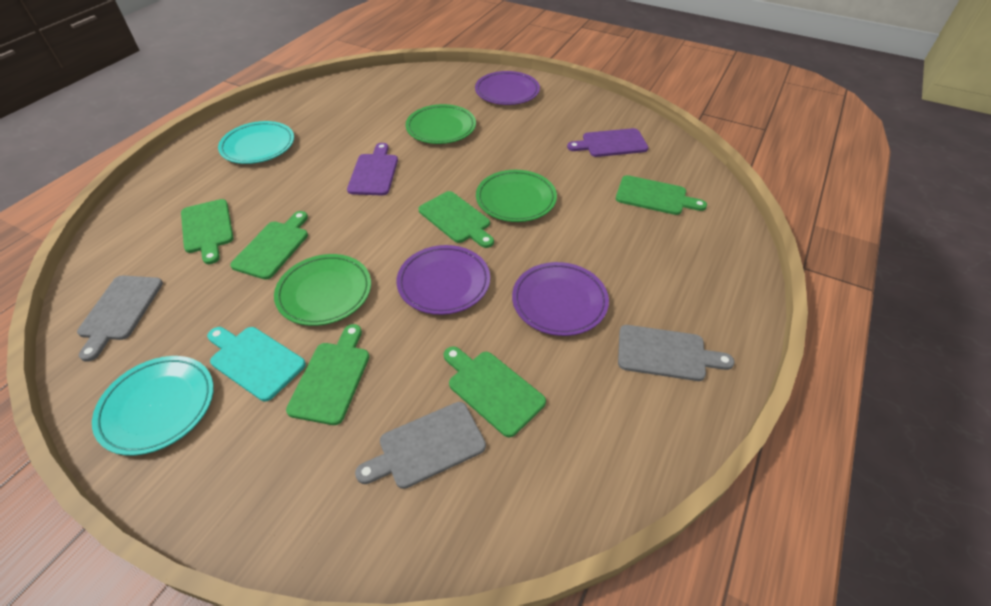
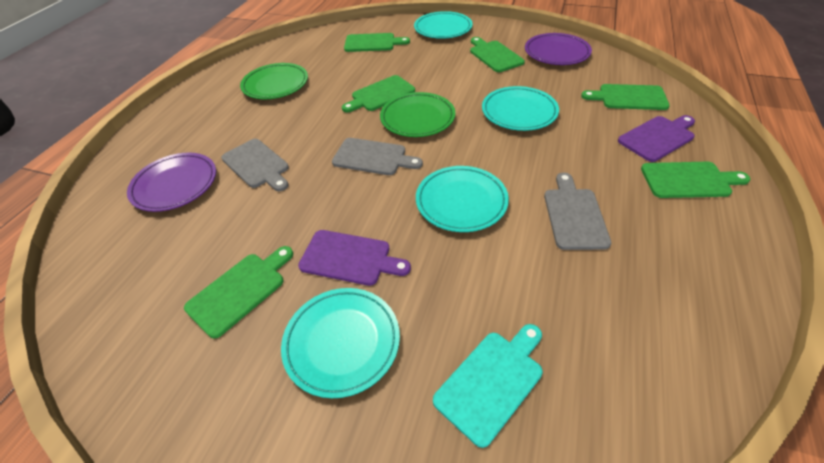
green plate: [274,254,371,326] [406,104,476,144] [476,170,557,222] = 3 -> [240,63,308,99] [380,92,455,137] = 2
purple plate: [396,245,490,315] [475,71,540,105] [512,262,609,336] = 3 -> [127,153,216,212] [525,33,592,65] = 2
turquoise plate: [92,356,214,456] [218,121,294,164] = 2 -> [281,288,400,398] [414,11,473,39] [416,166,509,232] [482,86,559,131] = 4

